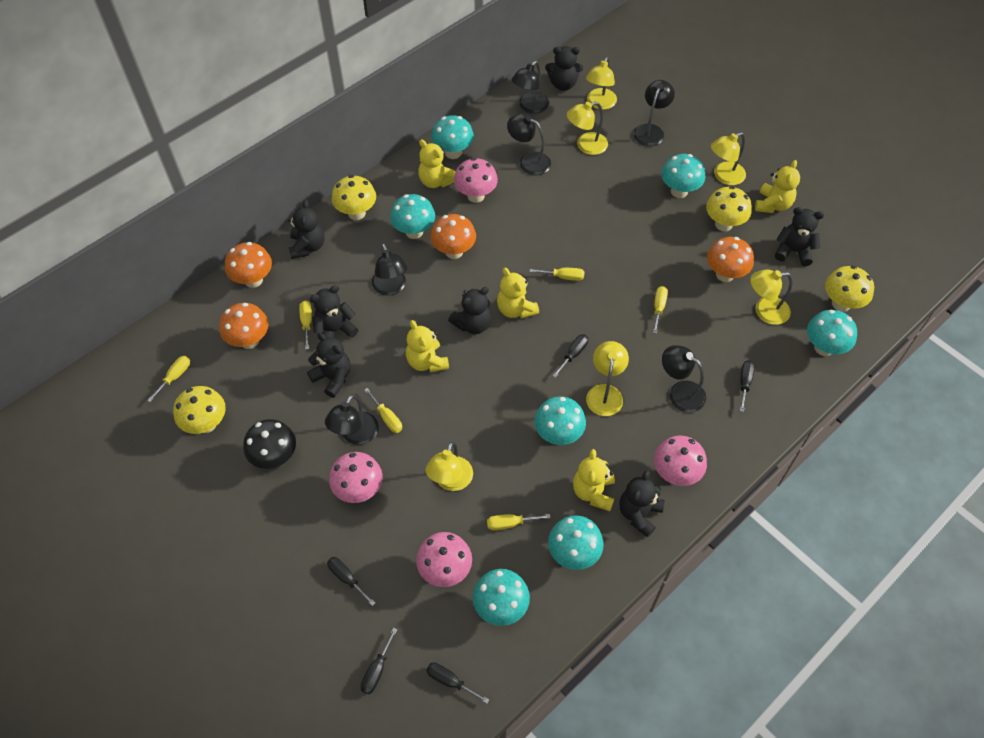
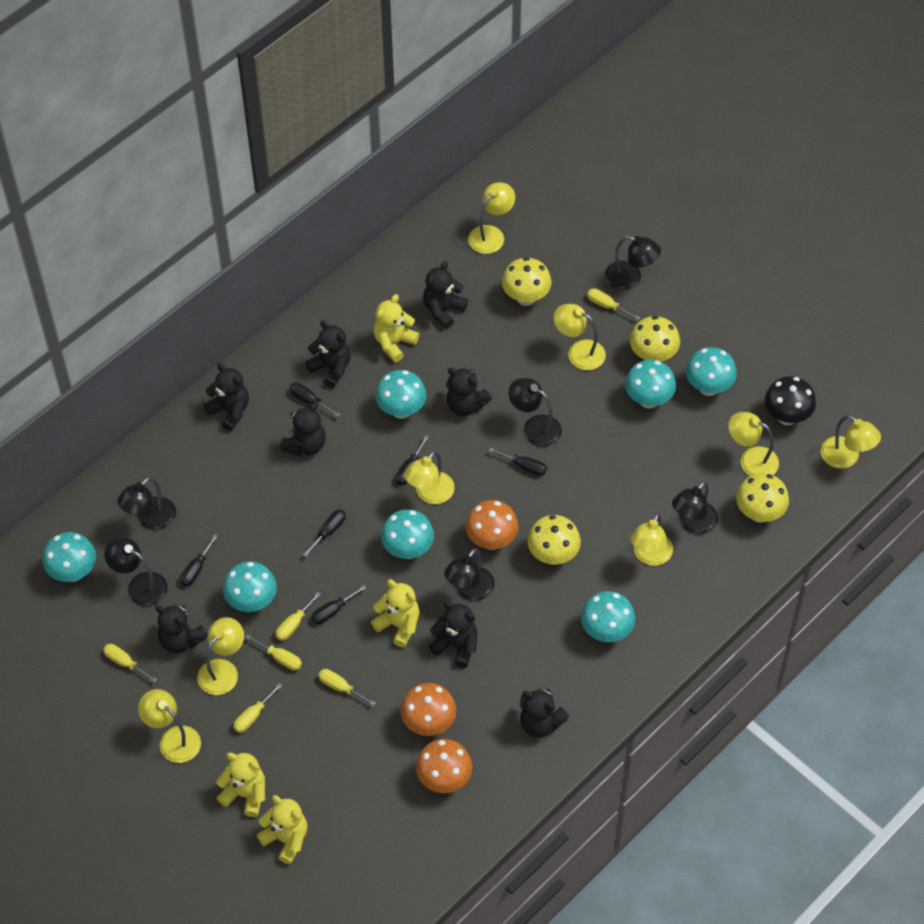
black screwdriver: [327,557,375,606] [361,628,397,694] [426,663,489,704] [553,334,588,378] [740,360,755,412] = 5 -> [180,534,218,586] [289,383,341,417] [303,509,346,557] [311,585,367,624] [396,435,429,485] [489,447,547,476] = 6
black teddy bear: [288,200,325,259] [307,333,350,398] [310,285,359,338] [448,287,491,334] [545,46,583,91] [619,470,664,538] [775,207,824,266] = 7 -> [155,604,208,653] [204,363,249,431] [280,402,326,456] [305,320,351,388] [423,261,468,329] [429,602,477,668] [446,368,492,416] [520,689,569,738] = 8
orange mushroom: [219,303,268,349] [225,242,272,288] [430,214,476,259] [707,237,754,282] = 4 -> [401,683,456,736] [416,739,472,793] [465,500,519,550] = 3
pink mushroom: [329,452,382,503] [416,532,472,587] [454,158,498,203] [654,435,707,486] = 4 -> none = 0
yellow lamp: [426,442,473,491] [567,102,608,155] [586,57,617,110] [586,341,629,416] [711,132,746,185] [750,269,792,325] = 6 -> [138,689,201,763] [197,617,244,695] [404,451,455,504] [468,182,515,254] [554,304,606,370] [630,513,673,566] [728,412,779,476] [821,415,881,469] = 8
yellow teddy bear: [406,320,449,372] [418,140,455,188] [497,268,539,319] [573,449,615,511] [755,160,800,213] = 5 -> [216,753,265,817] [257,795,308,864] [371,580,420,647] [374,294,419,362] = 4

